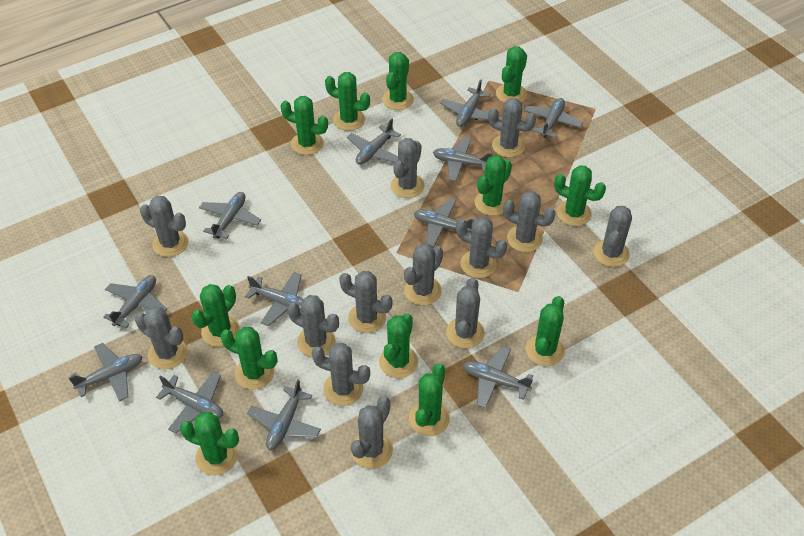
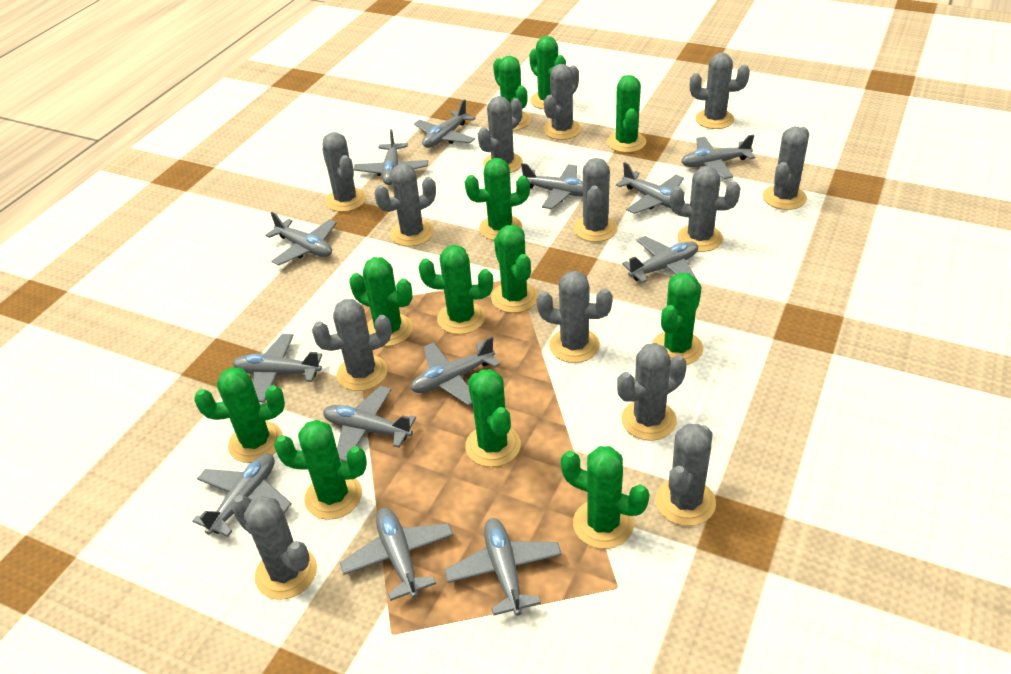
grey plane: [69,343,143,402] [103,275,167,328] [156,372,223,434] [199,192,261,239] [245,272,303,326] [247,379,321,450] [347,119,401,165] [414,198,475,247] [433,137,493,181] [440,79,490,127] [463,346,533,408] [524,98,583,138] = 12 -> [192,454,292,537] [232,334,322,402] [265,212,337,266] [323,386,416,461] [340,508,453,601] [354,129,428,185] [411,336,500,406] [414,99,476,148] [445,518,562,616] [521,163,583,209] [616,162,685,214] [622,236,698,283] [681,135,755,179] = 13

